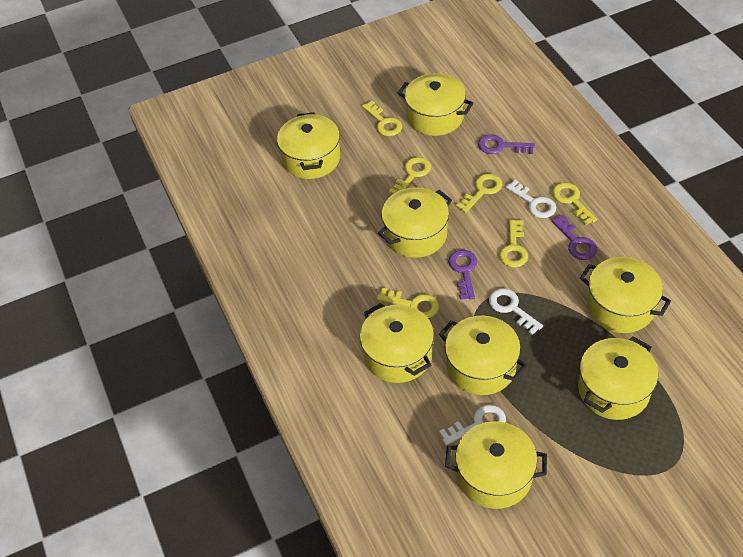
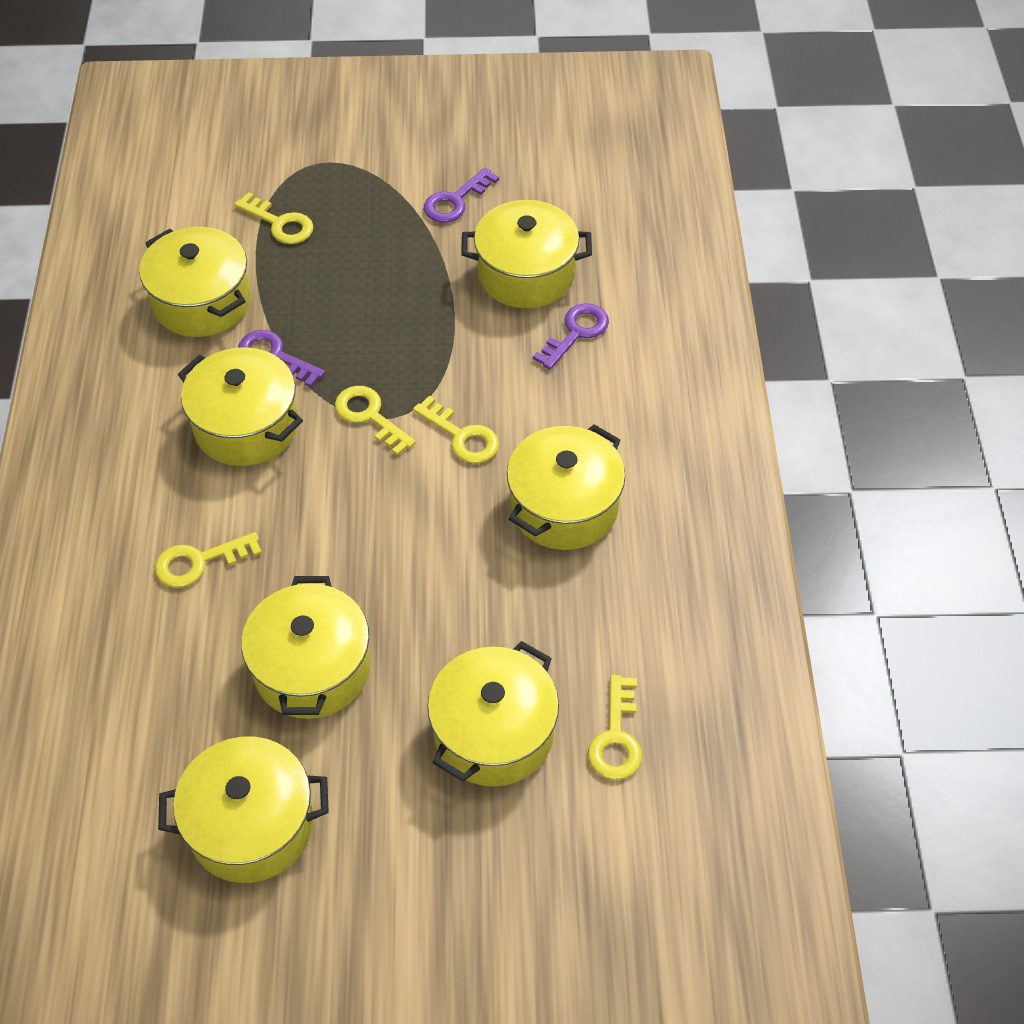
white key: [439,405,506,445] [489,288,543,335] [505,180,556,218] = 3 -> none = 0
yellow key: [362,100,402,136] [377,288,439,318] [389,157,431,194] [455,174,503,213] [499,219,528,268] [552,182,597,226] = 6 -> [155,532,262,588] [234,192,314,244] [335,386,416,456] [413,395,499,463] [588,675,642,780] = 5
yellow pot: [277,112,340,179] [360,303,434,383] [378,187,452,258] [397,73,473,136] [439,316,527,395] [445,421,547,509] [578,336,658,420] [580,257,671,333] = 8 -> [139,227,251,337] [158,737,329,883] [178,347,303,466] [241,576,370,719] [427,641,559,787] [461,200,592,308] [507,424,625,550] = 7

